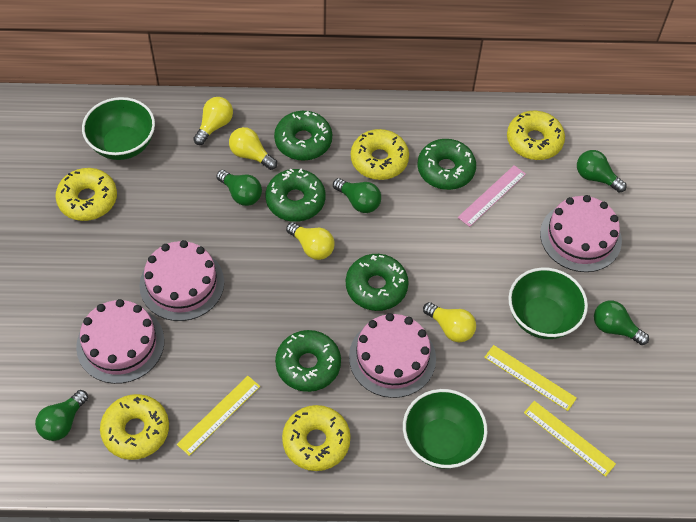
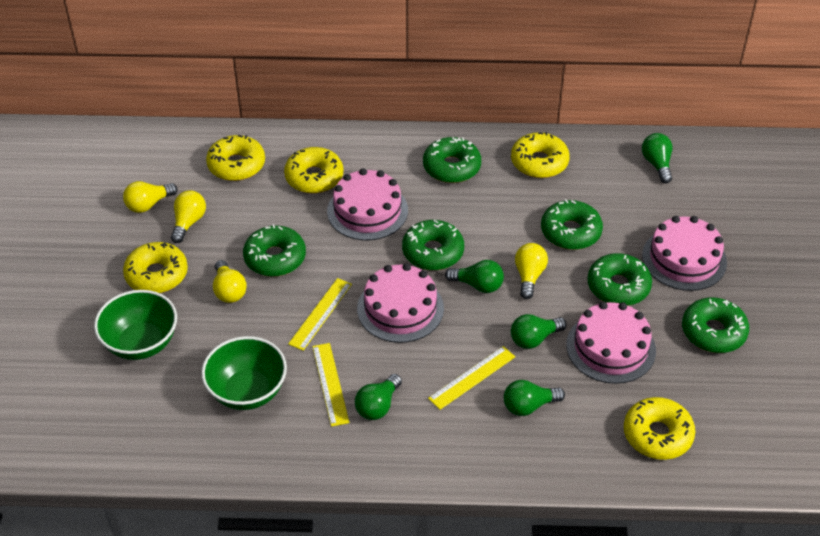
green bowl: [82,97,155,160] [403,389,487,469] [508,267,588,339] = 3 -> [94,290,177,360] [201,336,287,410] = 2
green donut: [265,168,325,222] [274,111,332,161] [275,330,341,392] [346,254,409,311] [417,139,476,190] = 5 -> [243,224,306,277] [402,220,464,270] [423,137,481,183] [541,199,603,250] [587,253,652,306] [682,298,749,353] = 6
pink ruler: [458,165,526,227] = 1 -> none = 0

